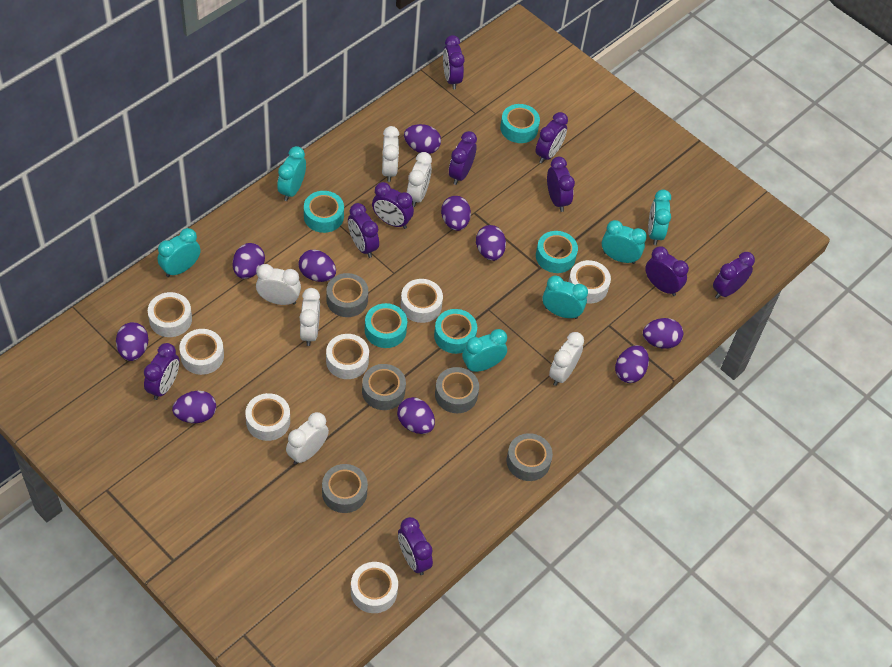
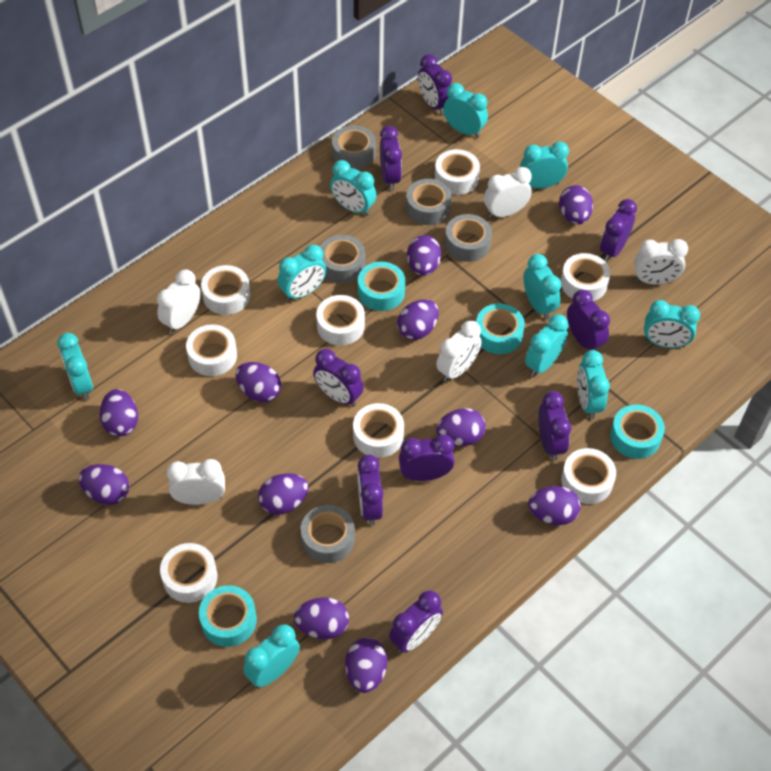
purple clock: [144,343,179,400] [348,203,379,258] [372,182,414,229] [398,517,433,575] [443,35,465,90] [449,131,477,185] [535,112,568,163] [547,157,575,212] [645,246,689,296] [713,252,755,299] = 10 -> [313,349,364,407] [357,455,383,526] [380,126,402,190] [389,590,443,653] [399,435,454,481] [418,54,452,115] [538,391,571,461] [567,289,610,351] [600,199,637,262] = 9
purple egg: [116,322,149,361] [172,391,216,423] [233,243,265,279] [298,250,336,282] [397,397,435,434] [404,124,441,154] [441,196,471,231] [476,225,506,261] [615,345,649,383] [643,318,683,349] = 10 -> [79,464,129,505] [100,389,138,437] [236,362,281,402] [258,473,309,515] [294,597,349,639] [345,638,387,693] [397,299,439,340] [407,235,441,276] [436,408,486,446] [528,486,581,525] [559,185,593,224] = 11
turquoise clock: [158,228,201,277] [277,146,306,201] [462,329,507,372] [542,276,588,319] [602,220,647,264] [648,190,671,245] = 6 -> [57,333,93,400] [243,624,300,687] [278,244,326,301] [330,160,376,216] [443,83,488,138] [520,141,569,189] [523,254,561,319] [525,314,568,377] [577,350,610,419] [644,300,700,348] = 10
turquoise tape: [304,191,344,233] [365,303,407,348] [434,309,477,354] [500,104,540,143] [536,231,578,273] = 5 -> [199,586,257,647] [358,262,405,311] [476,303,525,354] [610,405,665,459] = 4
white clock: [256,264,301,305] [286,412,329,465] [299,288,320,346] [382,126,399,182] [407,152,432,207] [549,332,584,386] = 6 -> [157,269,201,333] [167,459,225,505] [436,321,482,382] [484,167,532,219] [634,239,688,285] = 5
white tape: [148,292,192,337] [179,329,224,375] [245,393,290,441] [326,334,369,379] [351,562,398,613] [401,279,443,323] [568,260,611,303] = 7 -> [160,543,217,603] [186,324,237,376] [201,265,250,315] [316,295,365,346] [353,403,404,458] [435,149,480,195] [561,253,610,301] [561,448,616,504] = 8

